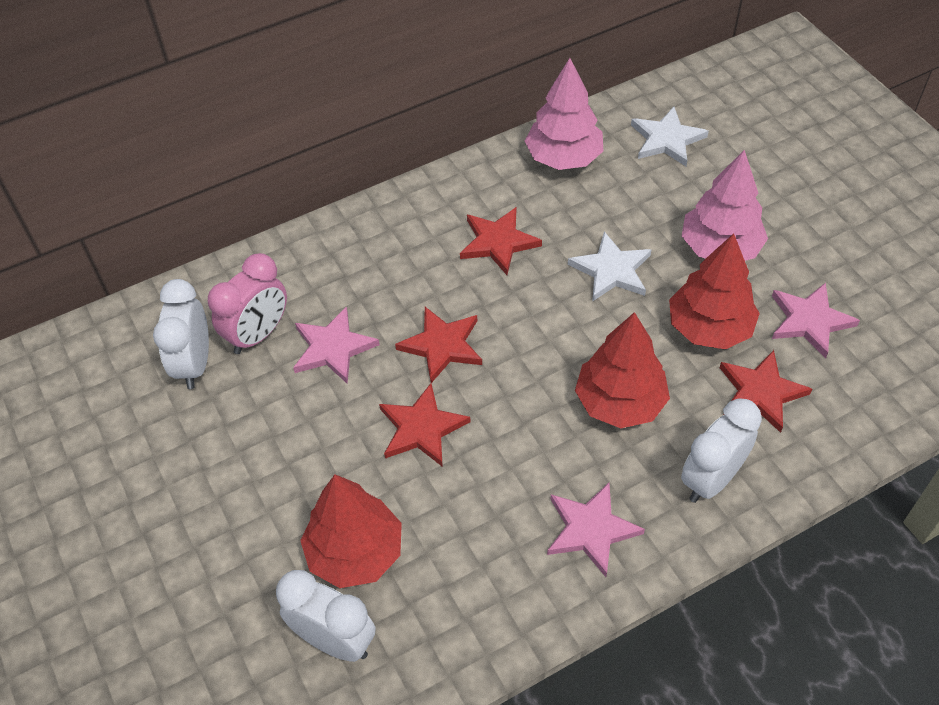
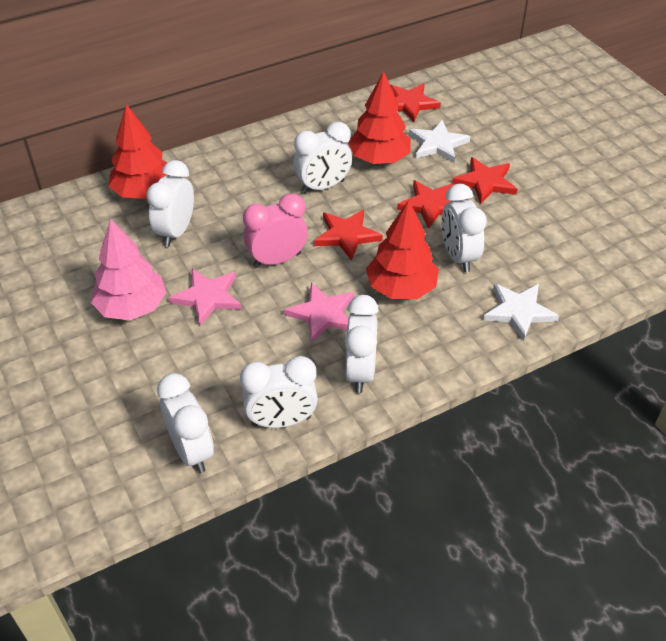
pink star: [293,306,379,383] [547,483,645,577] [772,283,860,358] = 3 -> [169,269,241,325] [284,283,354,343] = 2
pink tree: [525,58,603,170] [682,150,768,261] = 2 -> [91,219,167,321] = 1
white clock: [153,279,209,389] [276,570,376,662] [681,398,762,503] = 3 -> [146,160,194,247] [157,373,214,473] [240,356,318,428] [293,122,352,193] [345,295,379,393] [441,184,487,272] = 6

